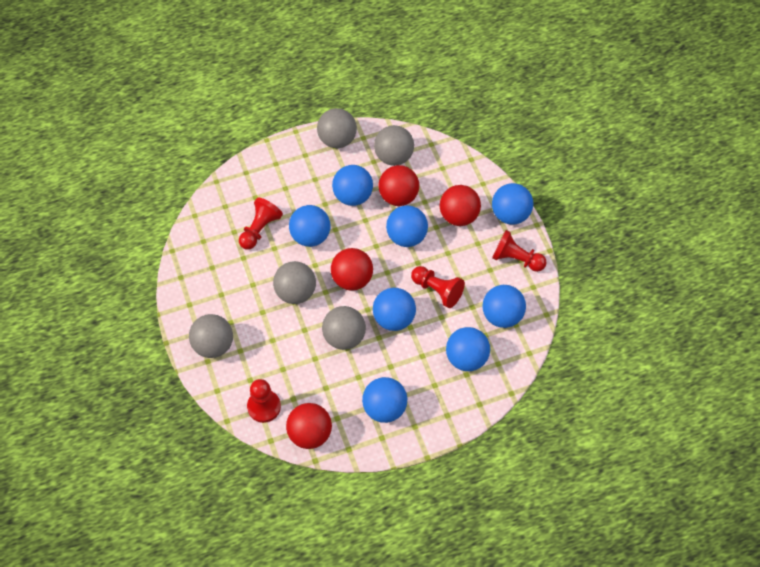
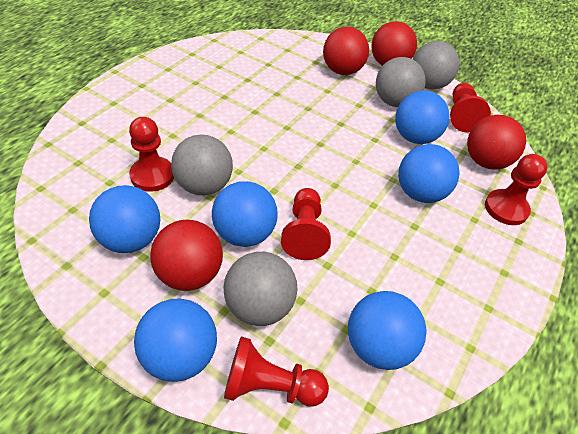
blue ball: [289,205,331,247] [332,165,373,206] [362,377,407,423] [373,288,416,331] [386,205,428,247] [446,327,490,371] [483,285,526,328] [492,183,533,225] = 8 -> [89,185,160,253] [134,299,217,382] [212,181,278,247] [348,291,426,370] [395,91,450,144] [398,144,460,203] = 6
grey ball: [189,314,233,358] [273,261,316,304] [317,108,357,148] [322,306,366,350] [374,125,414,166] = 5 -> [171,134,233,195] [223,252,297,326] [376,57,426,107] [413,41,459,90] = 4
red pawn: [239,197,283,250] [247,379,281,423] [411,266,465,308] [492,230,547,272] = 4 -> [129,117,174,192] [224,337,329,407] [281,188,331,260] [450,83,491,133] [485,154,548,225] = 5

